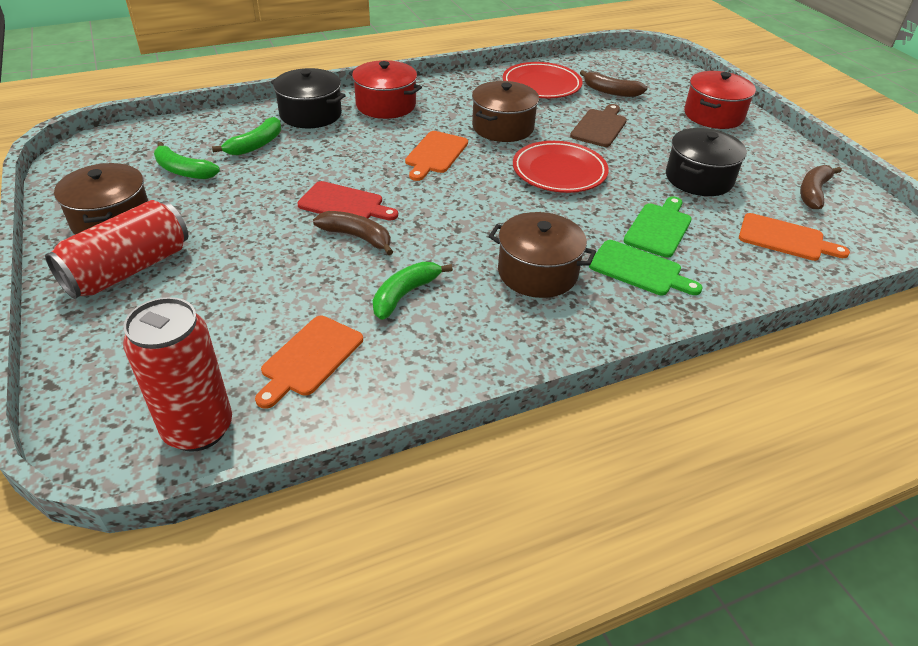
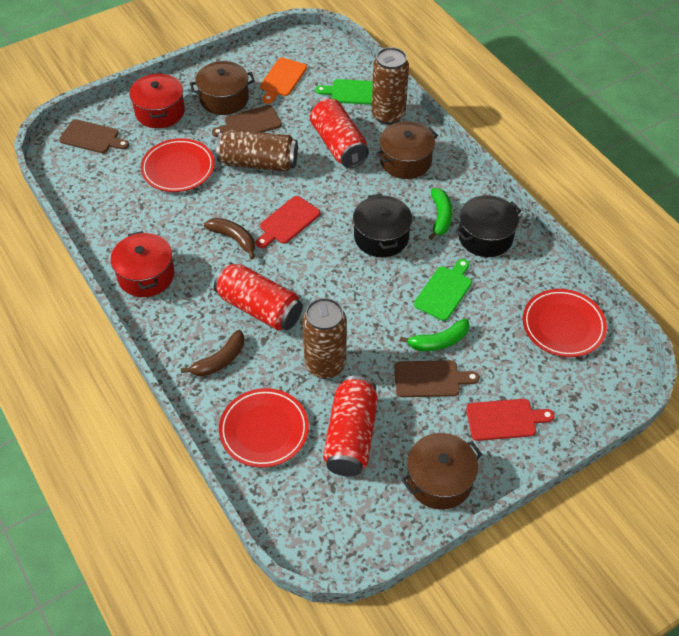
brown banana: [313,211,393,255] [580,70,647,97] [800,165,842,209] = 3 -> [181,330,244,376] [204,218,255,259] = 2
brown can: none = 0 -> [216,130,298,172] [302,298,347,379] [372,47,409,125] = 3
brown cutting board: [570,104,627,147] = 1 -> [59,119,129,153] [212,105,282,137] [394,360,479,397] = 3
green banana: [154,142,220,179] [212,117,281,156] [373,262,453,320] = 3 -> [400,319,470,351] [429,188,452,240] = 2
orange cutting board: [255,316,363,409] [405,131,468,181] [739,213,850,261] = 3 -> [260,58,307,104] = 1
red can: [45,200,188,299] [123,297,232,452] = 2 -> [214,262,303,330] [310,98,369,168] [323,376,378,477] = 3
red cutting board: [297,181,398,220] = 1 -> [256,196,321,248] [466,399,555,441] = 2
red plate: [503,62,583,98] [513,141,609,193] = 2 -> [141,138,215,192] [219,388,309,468] [523,289,607,357] = 3

